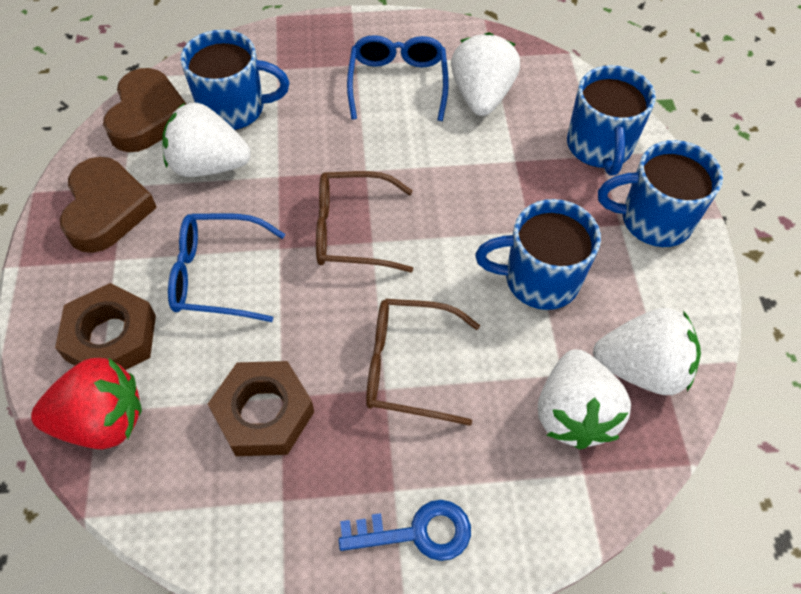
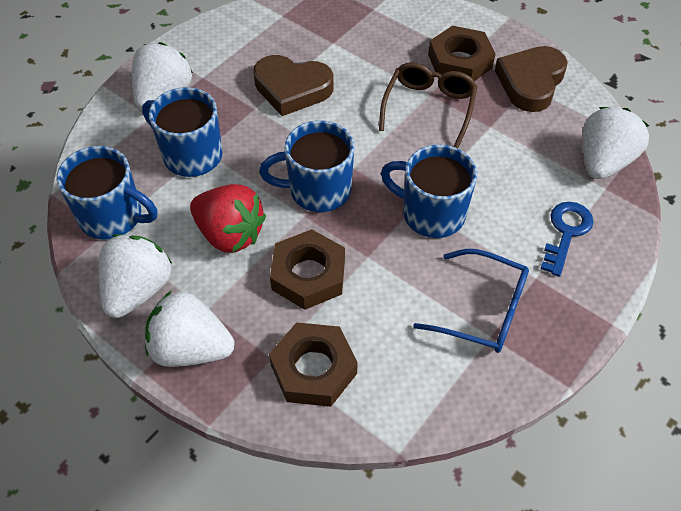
blue glasses: [168,213,285,322] [347,35,449,121] = 2 -> [413,249,529,353] = 1
brown glasses: [316,171,413,272] [366,299,480,426] = 2 -> [379,62,478,148] = 1
brown nut: [55,283,156,370] [208,361,314,456] = 2 -> [269,322,358,407] [270,229,345,310] [428,26,495,81] = 3

